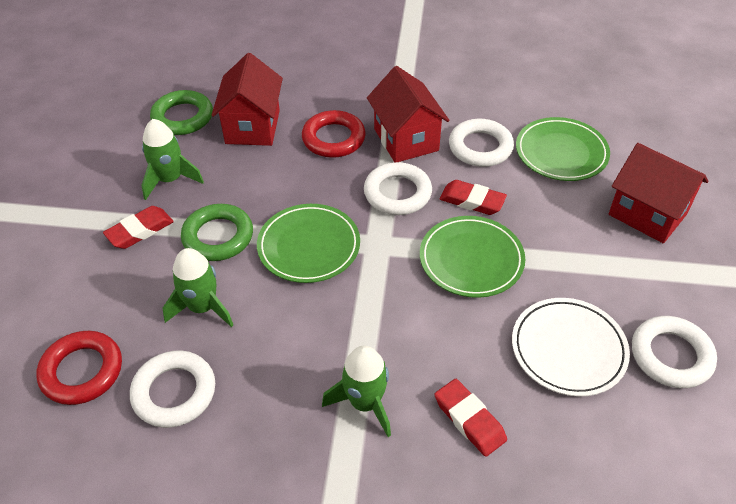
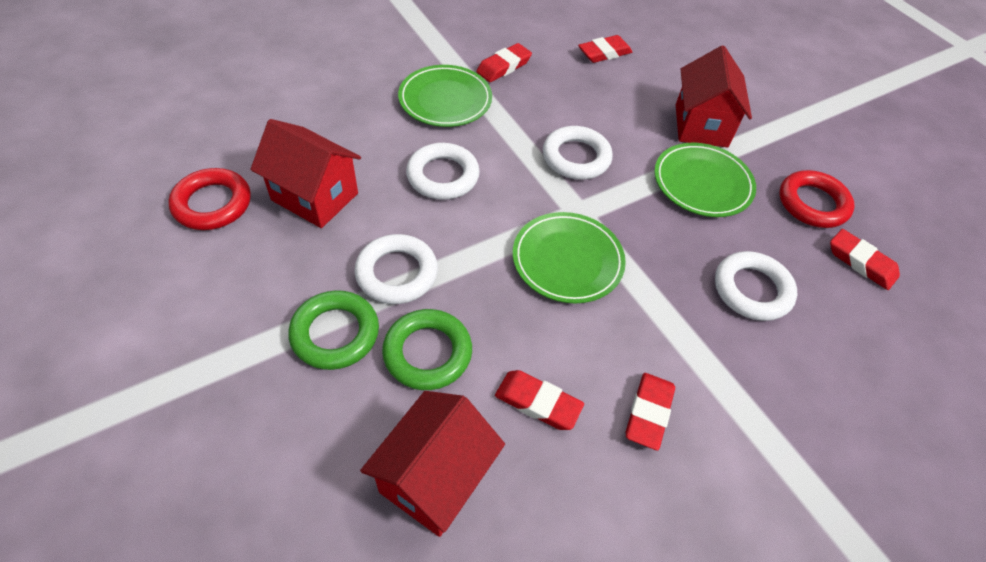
green rocket: [142,119,204,200] [163,248,233,327] [322,346,391,437] = 3 -> none = 0
red eraser: [103,206,174,249] [435,379,507,457] [440,180,507,215] = 3 -> [476,43,532,82] [495,370,584,430] [578,35,632,63] [626,373,675,451] [830,229,900,290] = 5
white plate: [512,298,630,397] = 1 -> none = 0

